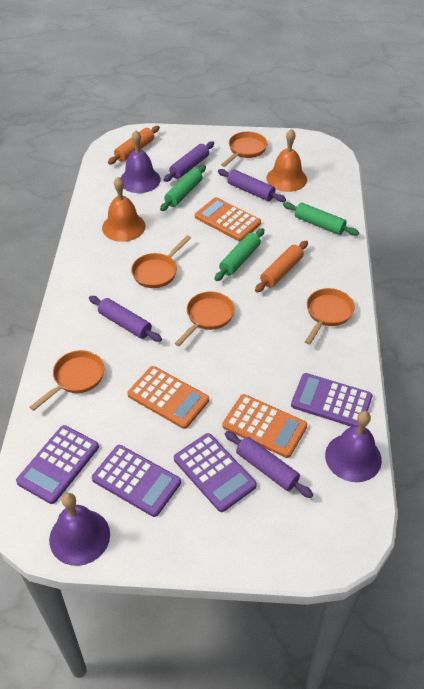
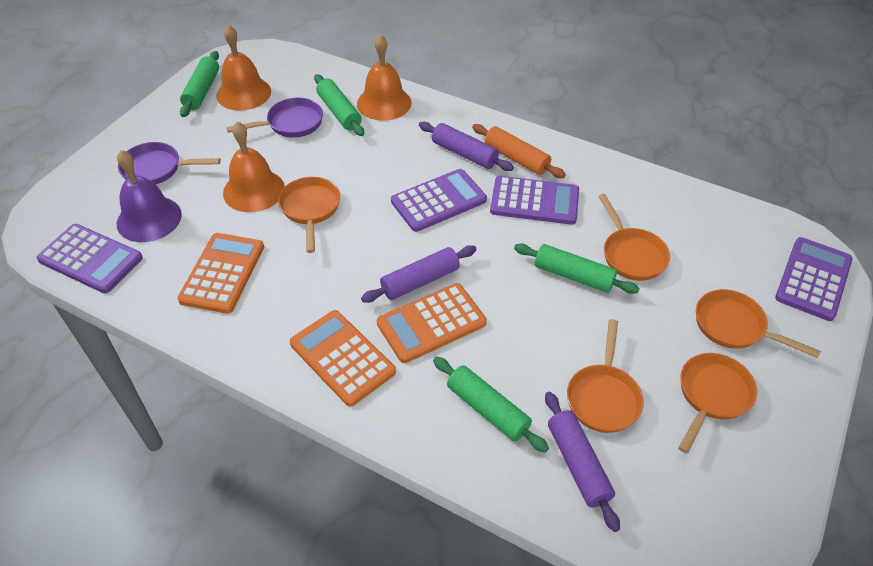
green rolling pin: [160,165,206,211] [215,228,264,281] [283,202,359,236] = 3 -> [180,51,219,117] [314,74,364,136] [433,357,549,453] [514,244,640,294] = 4
orange bell: [102,177,146,242] [266,129,307,192] = 2 -> [216,25,271,111] [223,121,285,212] [357,34,412,121] = 3
orange rolling pin: [108,126,160,164] [255,241,308,293] = 2 -> [472,124,566,178] = 1
purple bell: [49,493,110,566] [121,130,161,193] [325,411,382,482] = 3 -> [117,150,182,242] = 1
purple pan: none = 0 -> [118,142,221,185] [226,98,323,138] = 2
purple rolling pin: [89,296,162,342] [164,141,214,182] [218,169,286,202] [225,431,313,498] = 4 -> [361,245,477,303] [419,122,514,171] [545,392,620,532] = 3

